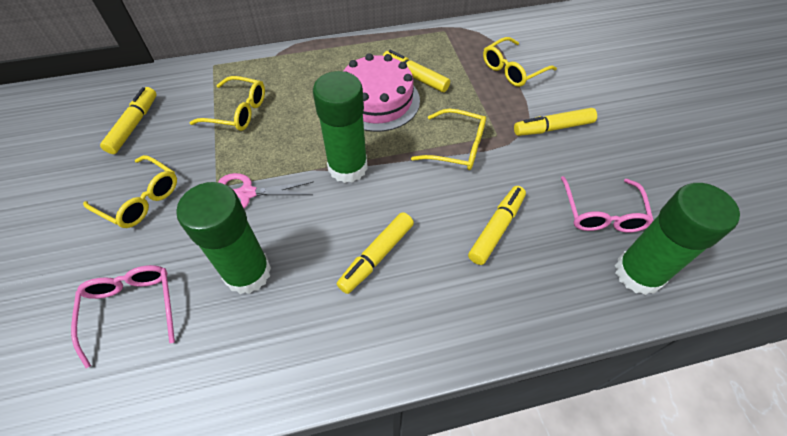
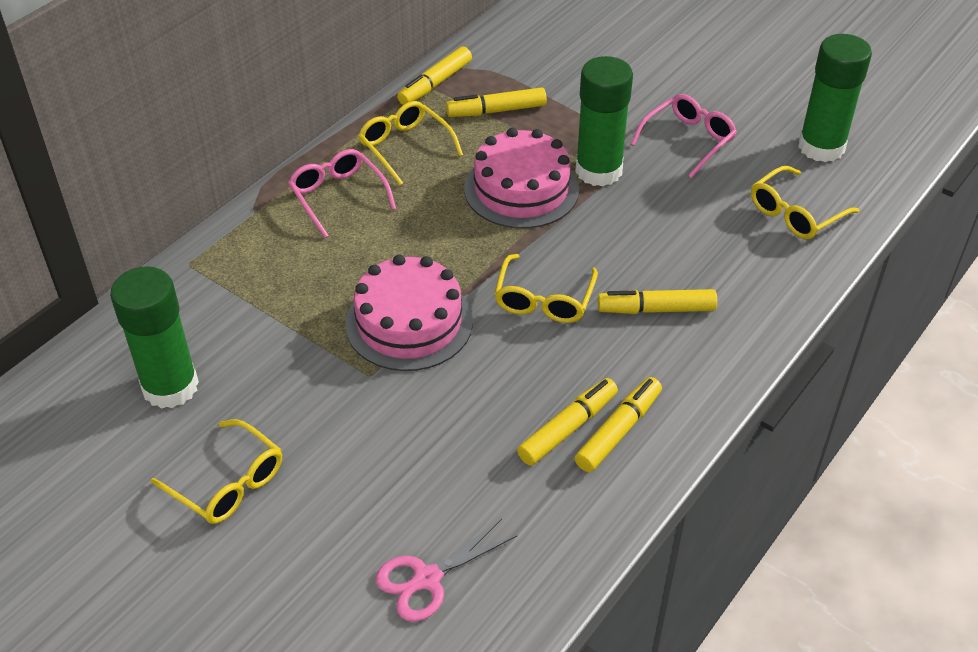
pink cake: [344,53,420,132] = 1 -> [345,255,473,371] [464,128,579,229] = 2

